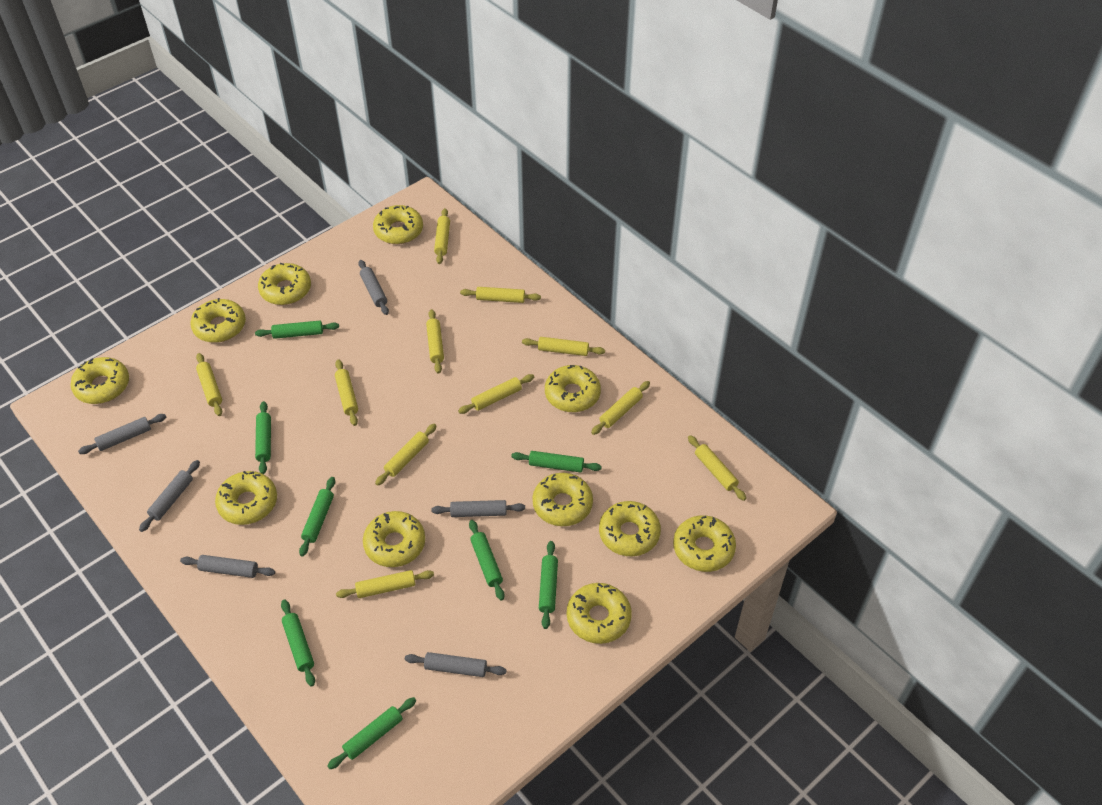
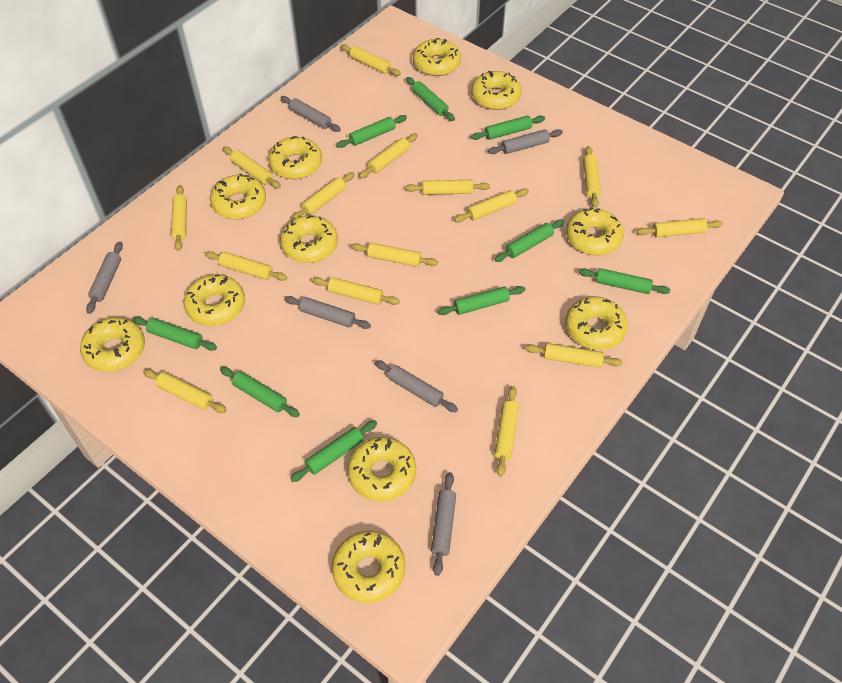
green rolling pin: [255,321,339,339] [255,401,271,474] [281,599,315,687] [299,477,335,556] [328,697,416,769] [469,520,505,601] [511,451,602,473] [539,541,558,629] = 8 -> [132,317,217,351] [220,367,300,417] [290,420,377,482] [337,115,407,148] [406,77,455,121] [438,286,525,315] [471,116,545,140] [494,219,564,262] [579,268,670,294] = 9
yellow rolling pin: [196,353,222,416] [335,359,358,426] [336,570,434,598] [375,424,437,486] [426,309,444,374] [434,208,450,264] [458,374,534,414] [460,287,541,303] [522,337,605,356] [591,381,650,435] [688,435,747,501] = 11 -> [143,369,226,413] [171,185,187,251] [205,251,287,281] [223,147,281,188] [292,172,355,220] [312,277,400,305] [340,44,401,76] [351,243,438,267] [359,133,418,178] [406,180,490,195] [454,188,529,222] [495,386,519,477] [525,343,623,368] [583,146,601,208] [637,218,723,237] = 15

